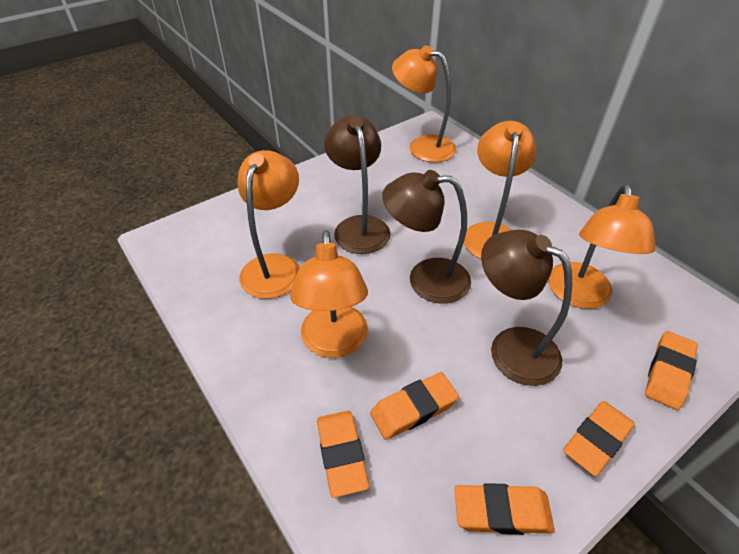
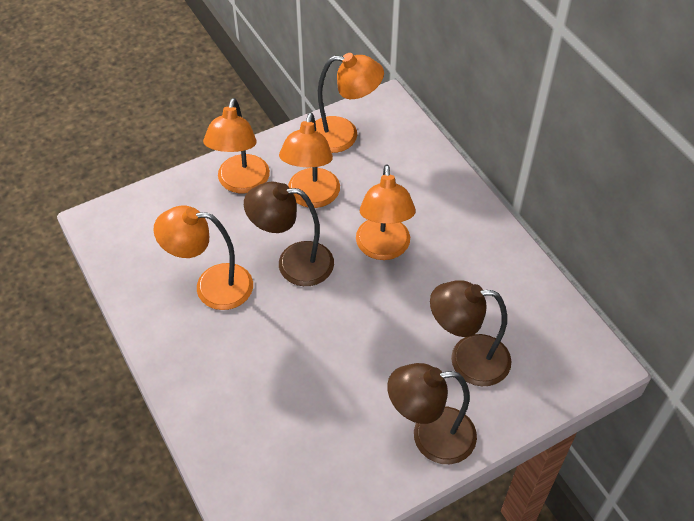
orange eraser: [317,411,369,498] [370,372,459,440] [454,483,555,535] [563,401,635,476] [645,331,698,410] = 5 -> none = 0

